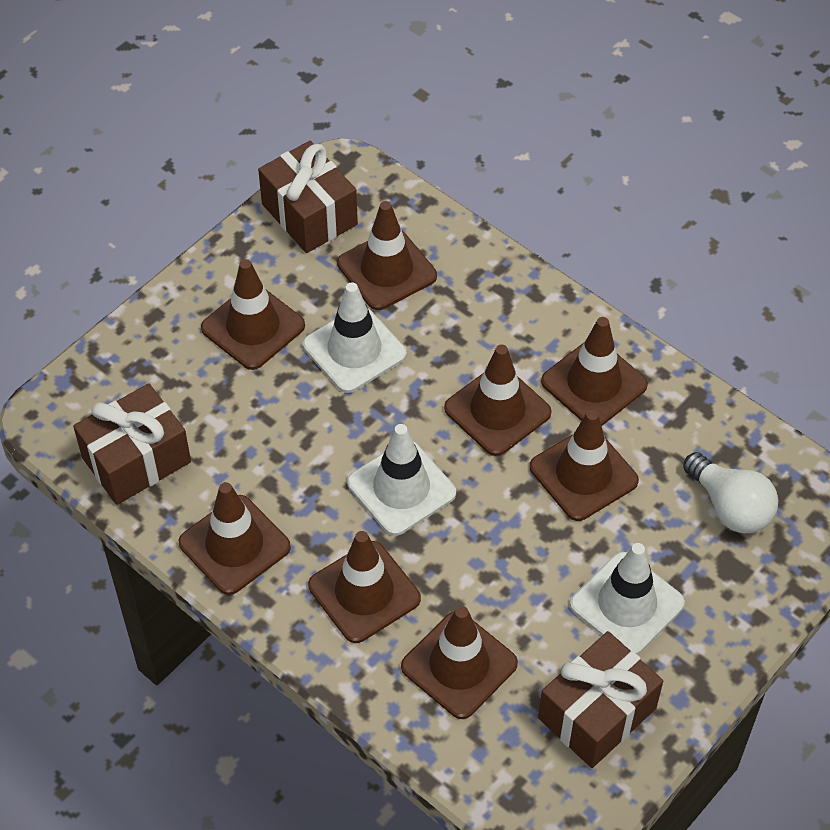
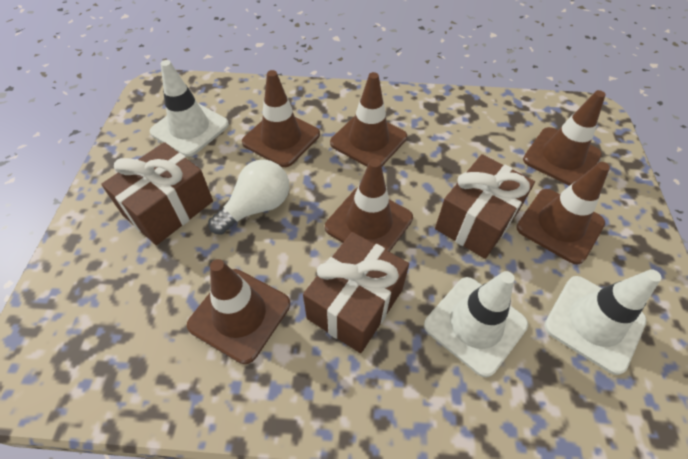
brown traffic cone: [179,482,291,595] [201,259,305,370] [308,531,421,643] [337,201,437,310] [401,606,518,719] [444,345,552,456] [530,410,639,521] [541,317,648,426] = 8 -> [187,259,290,364] [242,70,320,167] [325,159,413,252] [330,72,407,167] [516,162,610,264] [523,90,606,186] = 6

